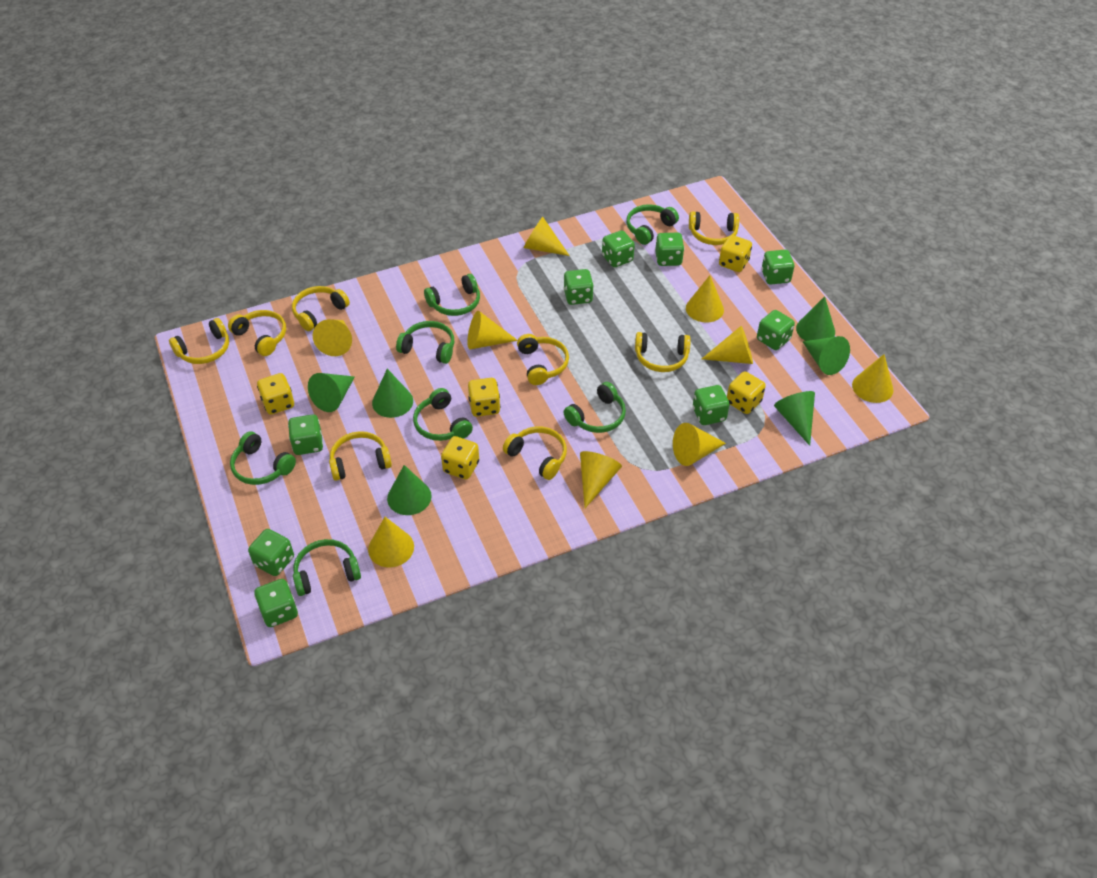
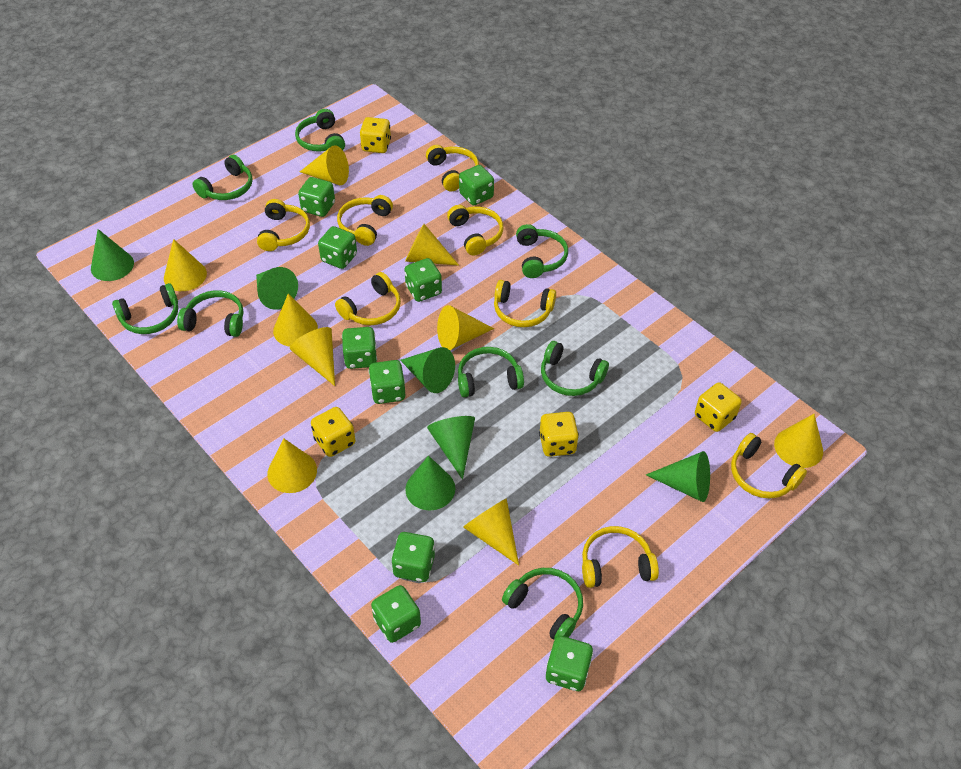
green headphones: [230,431,296,485] [293,539,361,596] [396,321,454,364] [413,388,473,441] [424,274,480,316] [564,382,626,433] [626,204,679,245] = 7 -> [112,283,178,334] [177,290,244,337] [192,155,253,200] [295,109,345,152] [458,347,524,397] [502,568,583,640] [516,224,568,278] [541,341,609,396] = 8
yellow dice: [257,373,294,415] [441,436,479,479] [468,378,500,417] [719,235,752,272] [727,371,766,414] = 5 -> [311,407,356,457] [360,117,391,153] [539,412,579,457] [695,383,742,432] = 4

